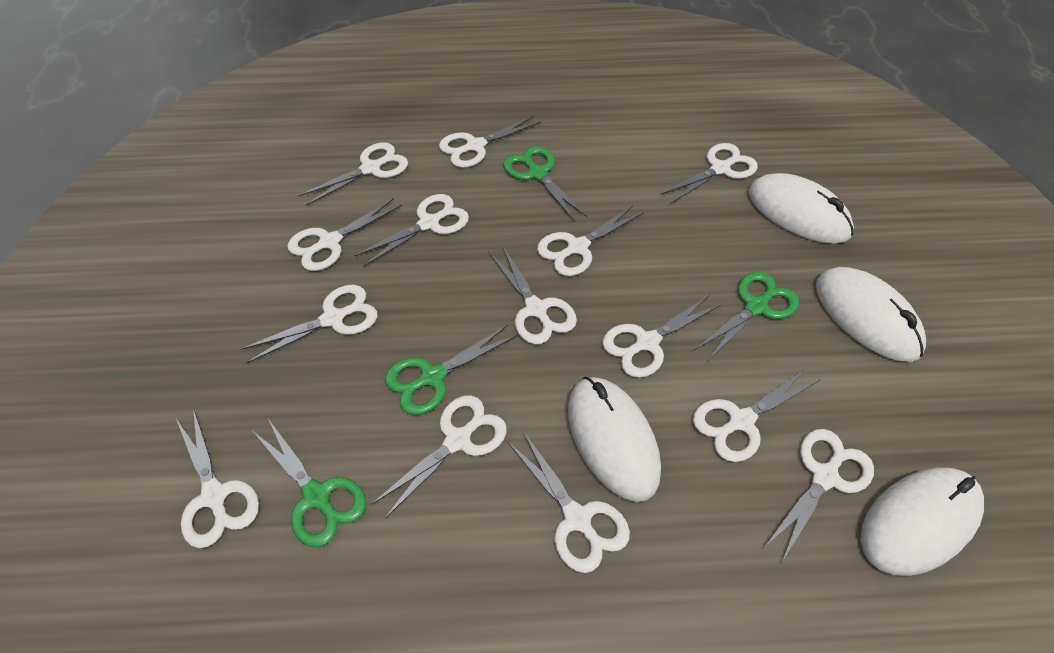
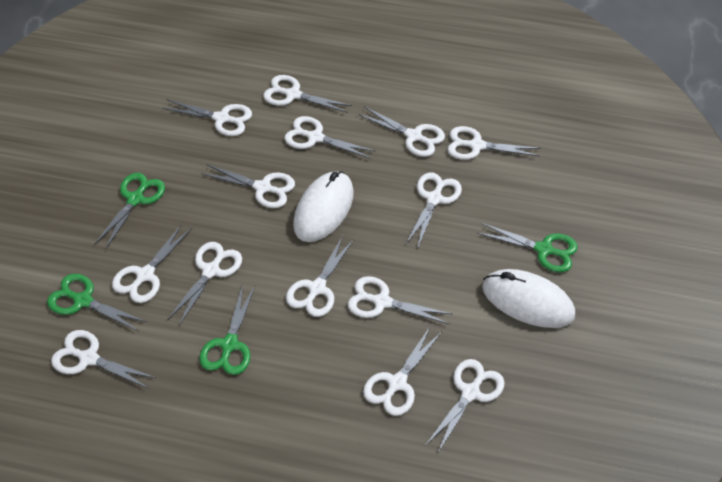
white mouse: [568,377,661,502] [748,173,854,244] [816,267,926,362] [860,467,984,576] = 4 -> [293,171,354,242] [482,269,575,328] = 2

